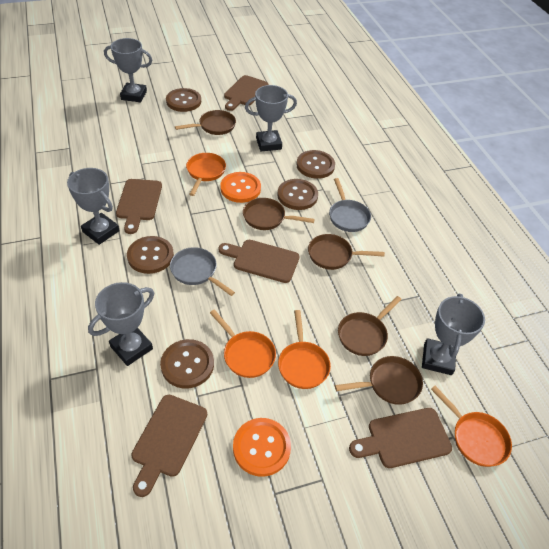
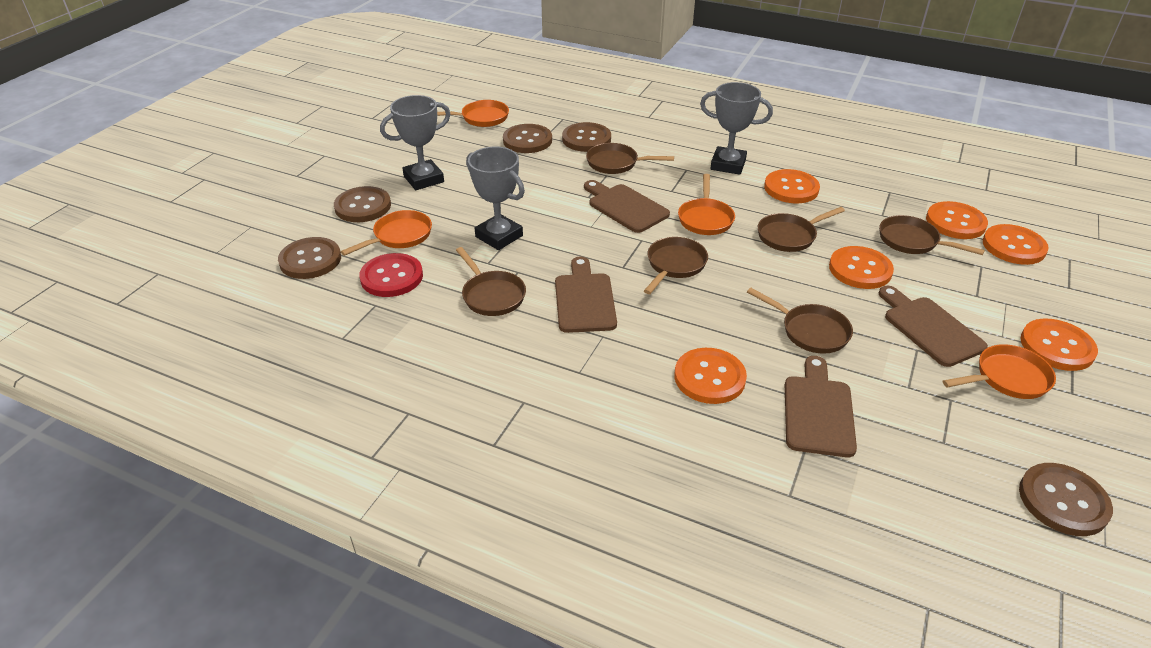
brown cutting board: [116,179,162,234] [131,395,207,497] [218,240,300,283] [224,75,268,111] [349,408,452,468] = 5 -> [555,257,617,333] [584,180,670,233] [785,356,857,457] [879,286,988,367] = 4
brown pan: [175,110,236,135] [243,198,315,230] [308,234,385,270] [335,356,423,405] [338,296,402,356] = 5 -> [456,247,526,316] [586,143,674,174] [644,237,708,294] [747,288,853,354] [758,207,845,252] [879,215,985,255] = 6
grey pan: [170,247,235,296] [329,178,371,232] = 2 -> none = 0
grey trophy: [67,168,120,245] [88,282,154,366] [104,38,152,102] [245,85,297,151] [422,294,485,375] = 5 -> [380,95,450,190] [466,147,525,250] [700,82,773,175] = 3
orange button: [220,172,261,203] [233,418,291,477] = 2 -> [674,348,747,404] [764,169,820,203] [829,246,894,289] [926,201,988,239] [983,224,1049,265] [1020,319,1098,371] = 6
red button: none = 0 -> [359,253,423,297] = 1

